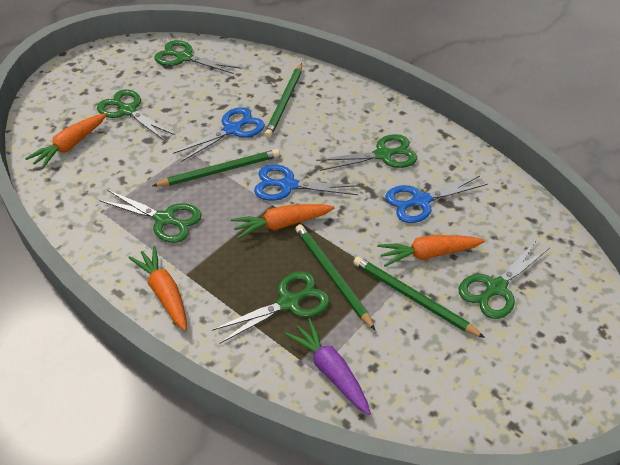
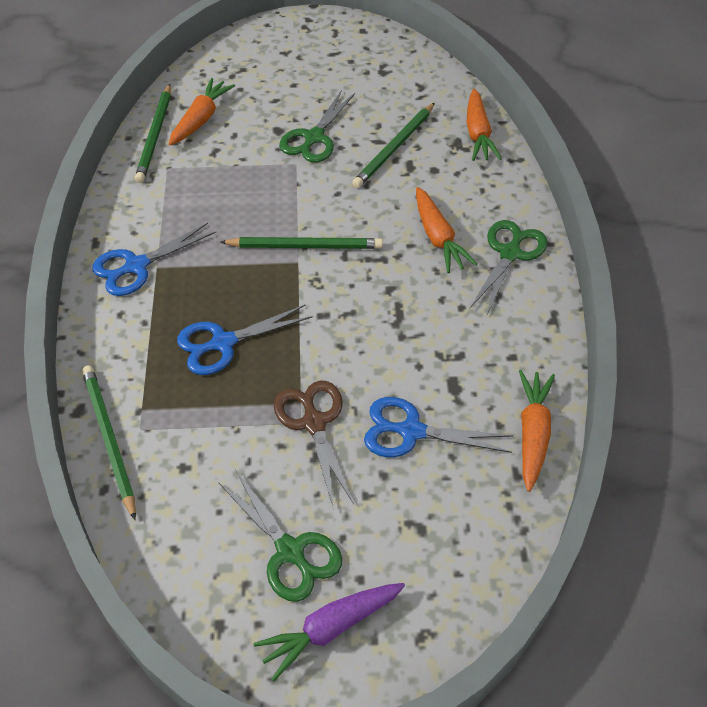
brown scissors: none = 0 -> [274,380,354,510] = 1
green scissors: [97,89,175,141] [99,190,202,243] [154,40,240,74] [212,271,330,344] [316,134,417,171] [458,241,550,319] = 6 -> [218,470,342,602] [279,90,355,163] [470,220,547,314] = 3

